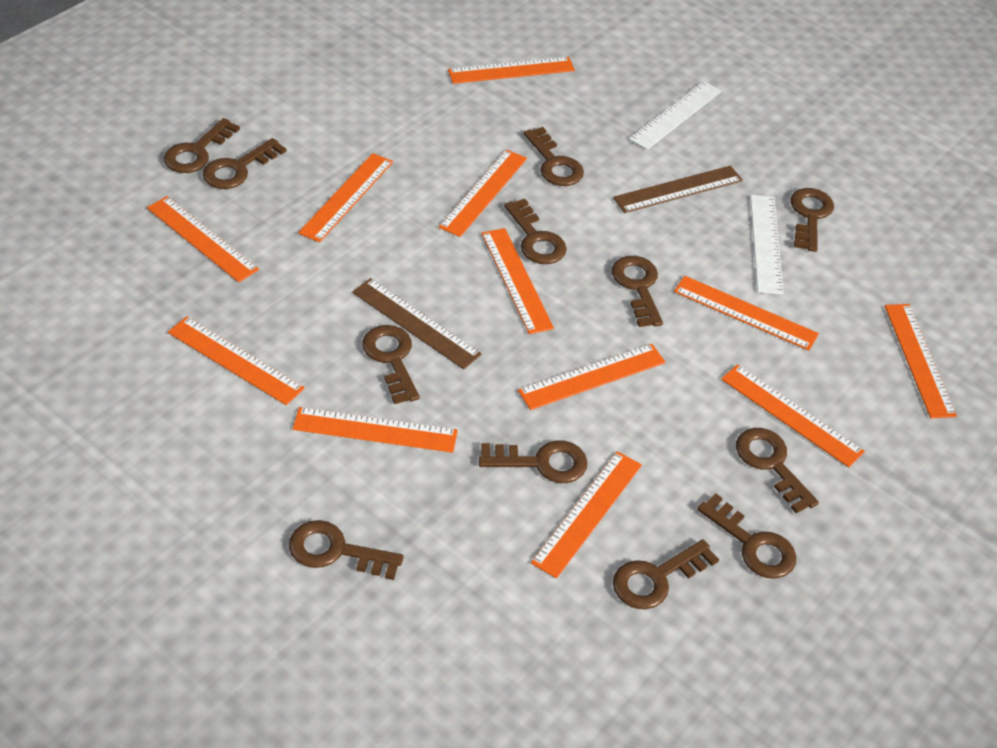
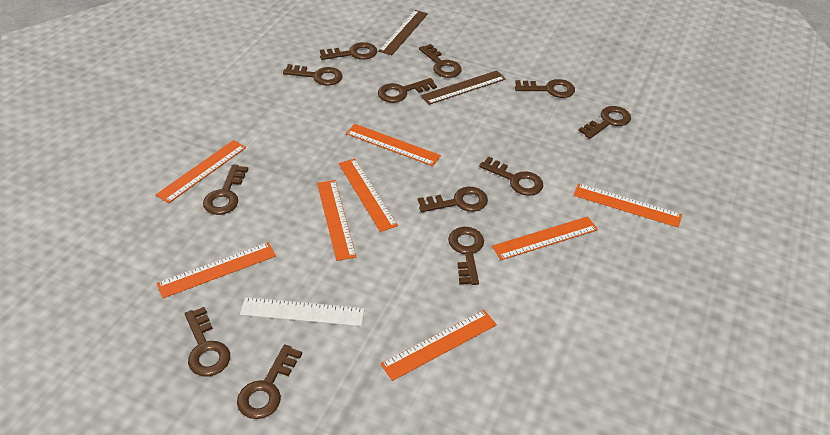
orange ruler: [147,196,259,282] [168,316,305,405] [293,407,458,453] [298,153,393,243] [439,150,527,237] [448,57,575,84] [481,228,554,334] [518,344,666,410] [531,451,642,578] [674,276,819,351] [721,364,865,467] [885,304,957,418] = 12 -> [156,140,246,204] [157,242,276,298] [317,180,356,261] [339,159,398,232] [346,124,441,166] [381,310,497,381] [492,216,598,260] [574,183,682,227] = 8
white ruler: [629,81,722,150] [750,195,784,295] = 2 -> [240,297,365,326] = 1

